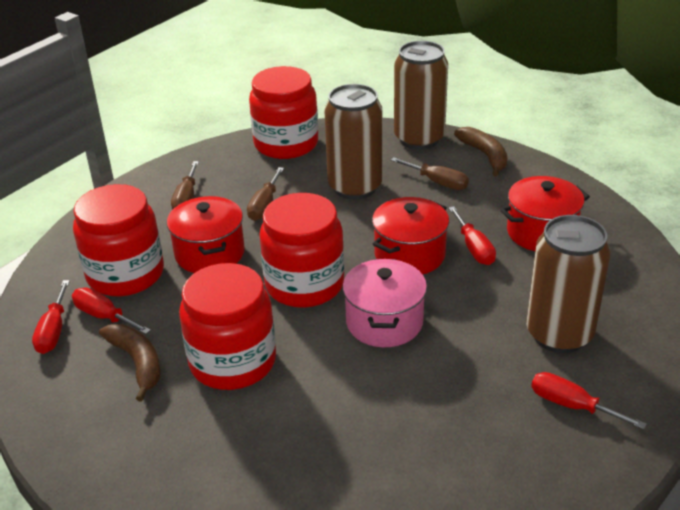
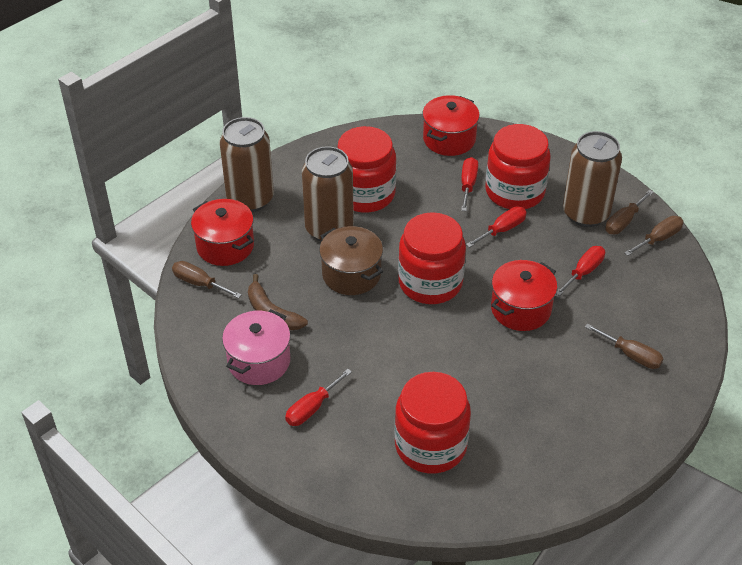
brown banana: [99,324,160,402] [454,127,508,176] = 2 -> [248,274,308,330] = 1
brown pot: none = 0 -> [319,226,383,295] = 1
brown screwdriver: [171,161,199,210] [247,167,284,221] [391,157,469,190] = 3 -> [172,261,242,298] [585,323,664,369] [605,190,654,234] [624,216,684,256] = 4

